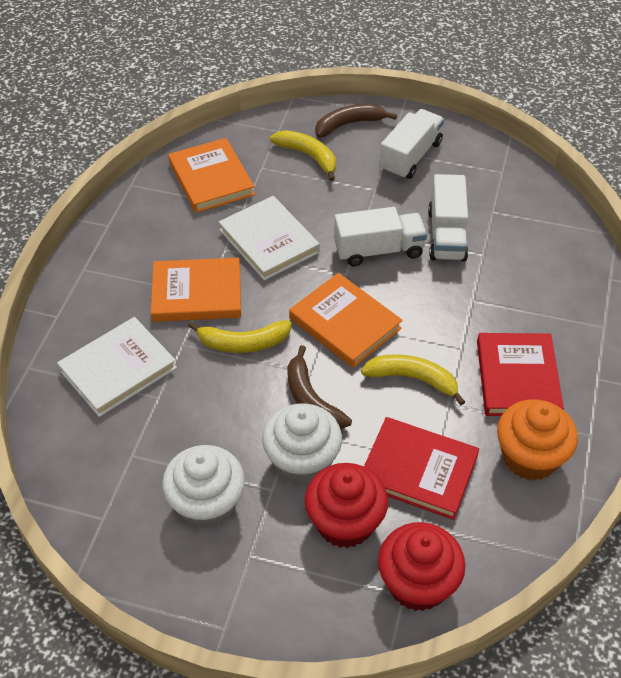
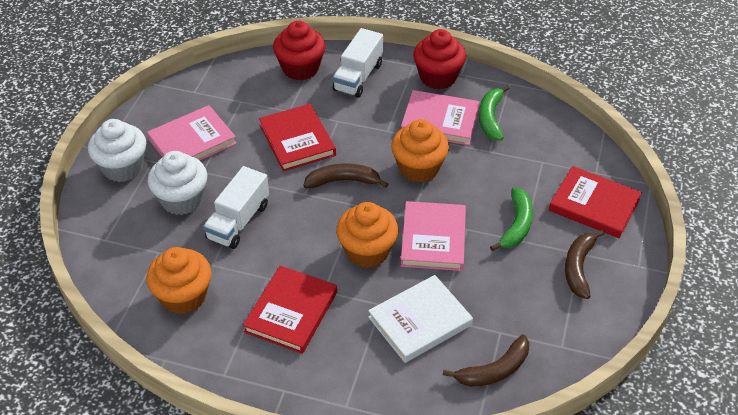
brown banana: [287,345,352,429] [315,104,397,138] = 2 -> [304,163,388,188] [443,335,529,387] [565,230,605,299] = 3
green banana: none = 0 -> [479,85,510,140] [490,187,533,251] = 2
orange book: [151,258,241,322] [168,138,255,213] [289,273,403,368] = 3 -> none = 0
orange cupcake: [497,399,578,481] = 1 -> [146,247,212,314] [336,202,399,268] [391,119,449,183] = 3
pink book: none = 0 -> [147,105,237,161] [401,90,480,145] [401,201,466,271] = 3
red book: [364,417,479,520] [477,333,564,416] = 2 -> [243,266,337,354] [259,104,336,172] [549,166,642,238] = 3
white book: [57,317,177,417] [219,196,320,281] = 2 -> [368,275,473,363] = 1
white truck: [334,207,427,266] [379,109,444,179] [428,174,468,262] = 3 -> [203,166,269,249] [333,28,383,98] = 2
yellow banana: [188,320,292,353] [270,130,336,181] [361,354,465,405] = 3 -> none = 0

